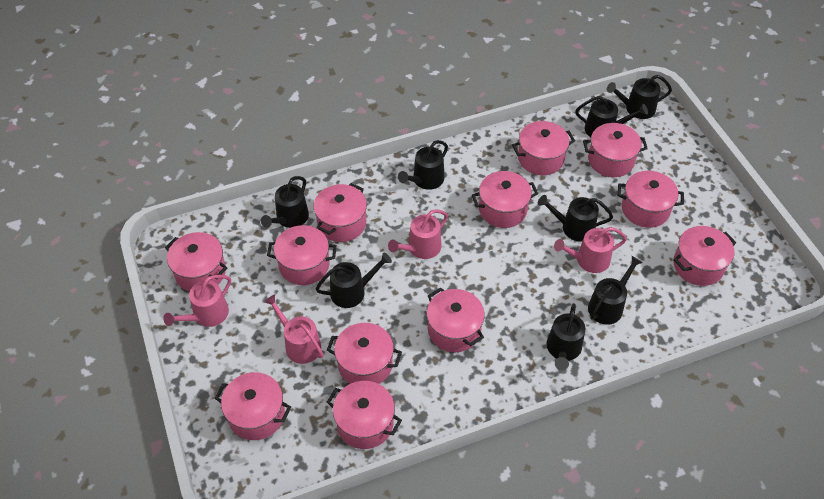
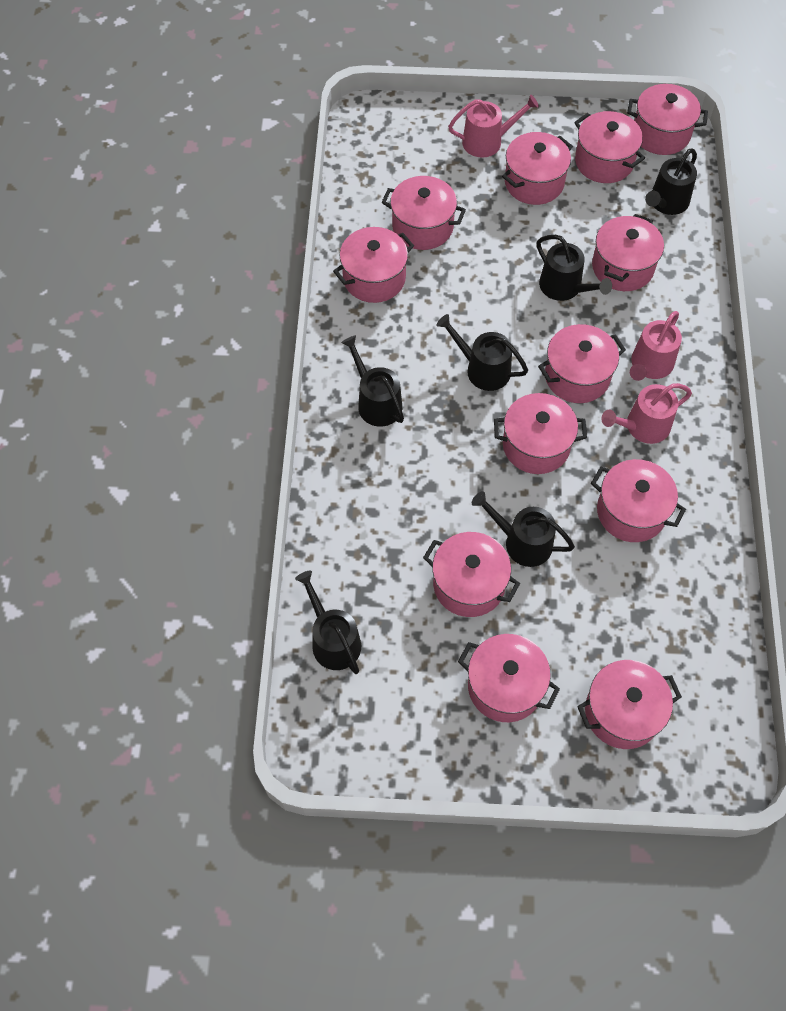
black watering can: [261,176,309,228] [315,253,392,308] [398,140,448,190] [538,195,613,241] [546,303,585,370] [575,96,648,137] [588,256,643,325] [607,75,672,119] = 8 -> [295,571,361,674] [341,335,404,427] [436,314,528,391] [472,491,575,567] [537,235,612,301] [645,148,697,215] = 6
pink watering can: [163,275,231,327] [264,294,323,364] [388,209,448,259] [554,227,627,273] = 4 -> [448,95,539,158] [601,383,692,444] [630,311,682,381] = 3

